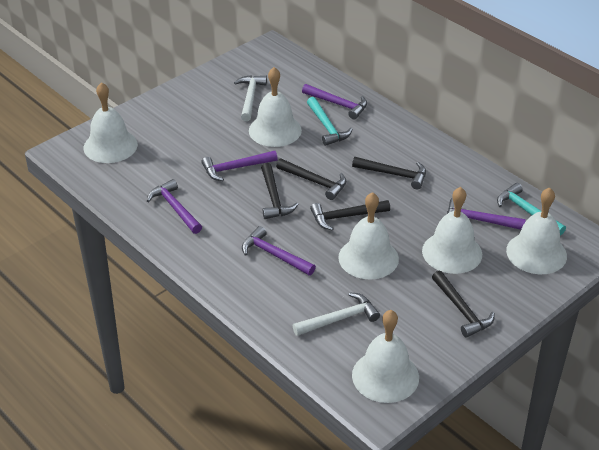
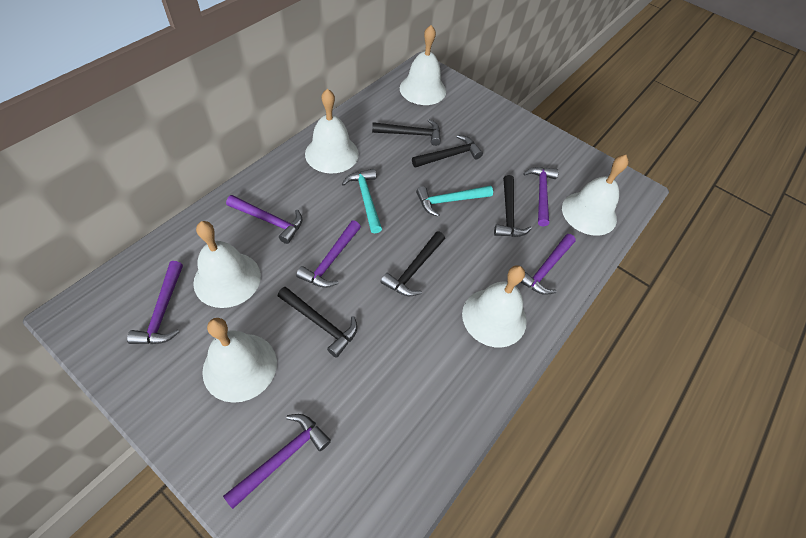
purple hammer: [147,179,202,234] [201,151,278,181] [242,226,316,276] [302,84,367,119] [447,198,526,230] = 5 -> [127,261,183,344] [223,414,331,509] [226,195,303,244] [296,220,361,288] [520,234,576,295] [523,167,559,226] = 6
white hammer: [234,75,267,121] [293,292,380,336] = 2 -> none = 0

